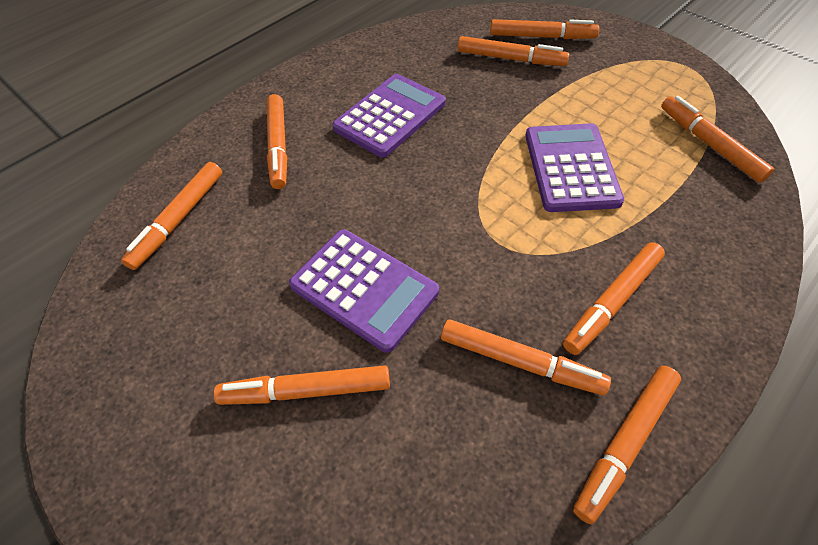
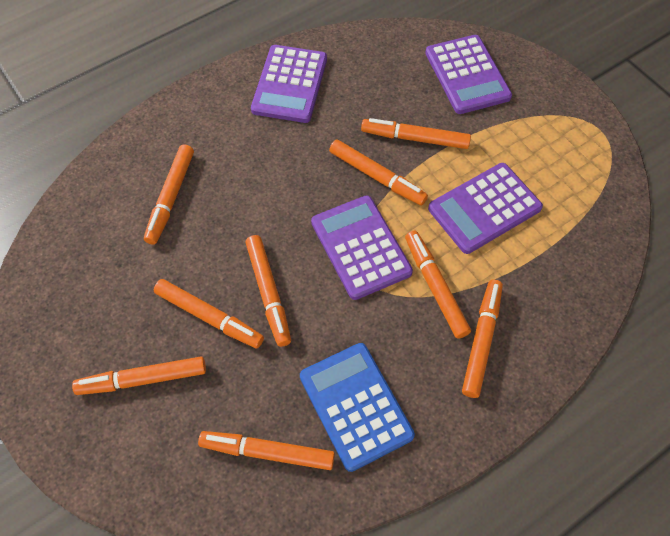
blue calculator: none = 0 -> [300,343,415,472] = 1
purple calculator: [289,229,439,353] [332,74,446,158] [525,123,624,212] = 3 -> [251,45,327,123] [311,195,413,300] [426,35,512,114] [428,163,543,254] = 4

